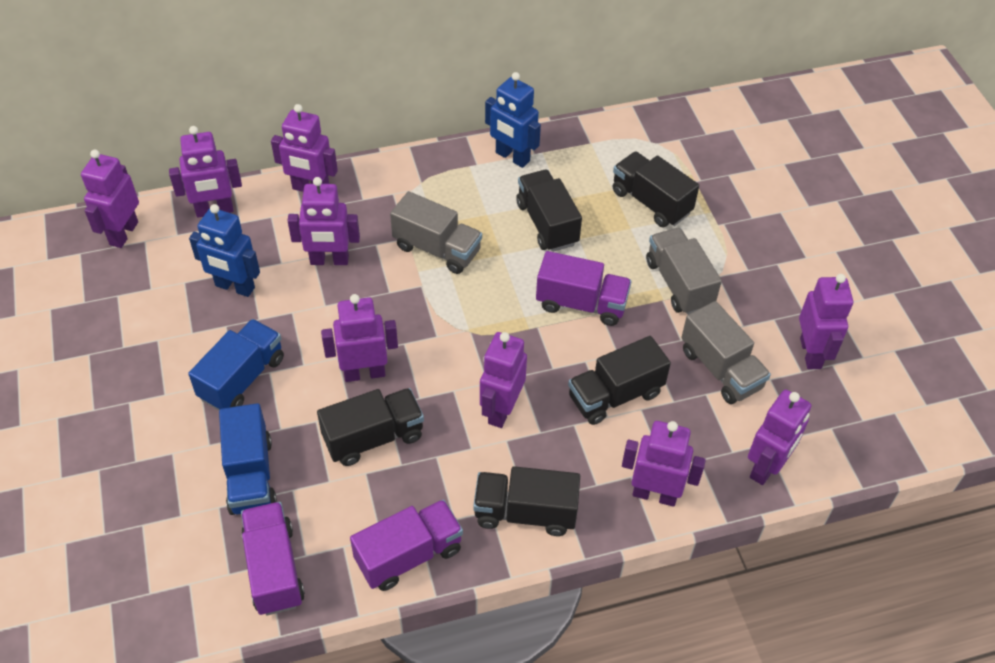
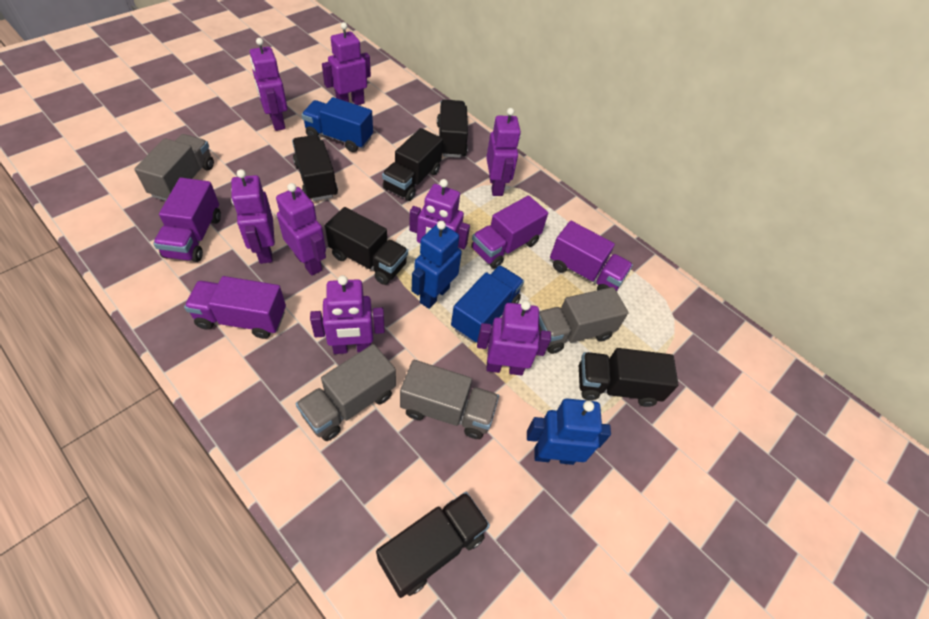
black truck: [317,388,424,466] [473,466,580,536] [516,170,582,252] [568,336,671,425] [613,152,699,227] = 5 -> [292,135,338,201] [325,207,408,285] [376,492,490,598] [382,128,443,201] [437,100,468,158] [579,348,678,407] = 6
grey truck: [390,191,482,274] [646,228,722,315] [681,301,771,404] = 3 -> [134,134,214,201] [296,344,396,441] [400,360,499,439] [539,287,629,354] = 4
purple robot: [81,150,139,248] [169,126,242,218] [271,104,338,192] [287,177,360,265] [321,294,398,382] [480,332,527,428] [622,421,706,507] [748,389,811,485] [799,274,853,369] = 9 -> [231,169,275,264] [250,38,288,131] [276,183,326,276] [310,275,385,354] [322,22,371,105] [409,179,470,249] [477,301,551,375] [486,108,521,196] = 8
purple truck: [241,502,305,615] [350,499,463,591] [536,251,632,326] = 3 -> [153,178,221,262] [184,276,286,339] [471,195,548,269] [550,221,633,291] = 4

